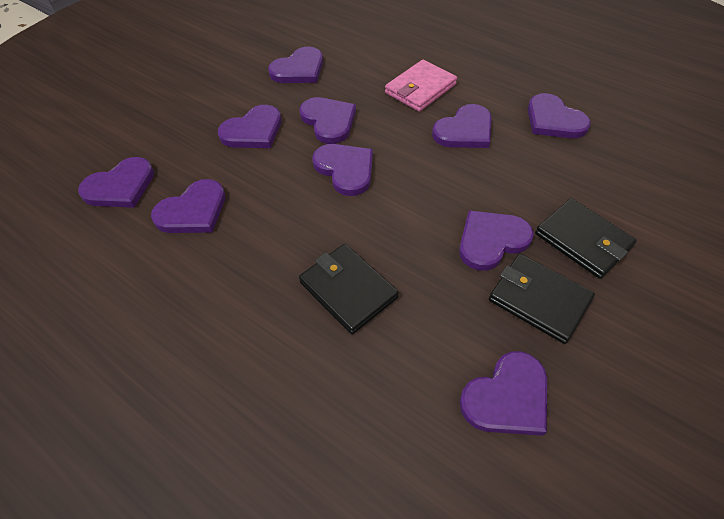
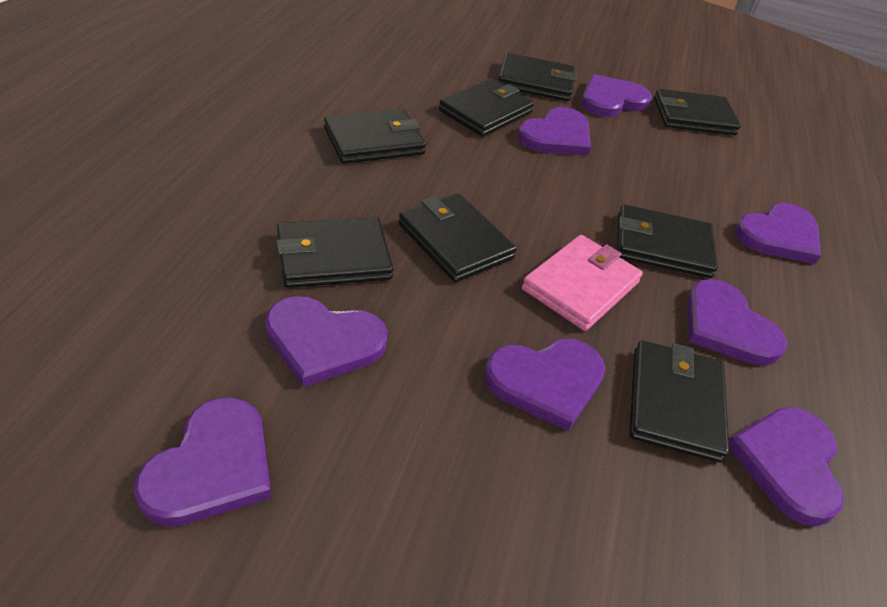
black wallet: [299,244,399,334] [489,254,595,344] [535,198,637,279] = 3 -> [276,217,394,288] [324,109,426,164] [398,193,517,282] [439,78,534,137] [498,52,577,101] [617,204,718,278] [629,340,729,463] [654,89,741,135] = 8
purple heart: [78,157,154,208] [151,179,225,233] [218,105,281,148] [268,47,323,83] [299,97,356,144] [313,144,373,196] [432,104,492,148] [459,210,534,271] [459,351,547,436] [527,93,591,138] = 10 -> [134,397,271,527] [265,296,388,387] [484,338,605,431] [517,107,591,156] [581,74,652,117] [687,279,787,366] [729,407,844,526] [735,203,821,264] = 8

